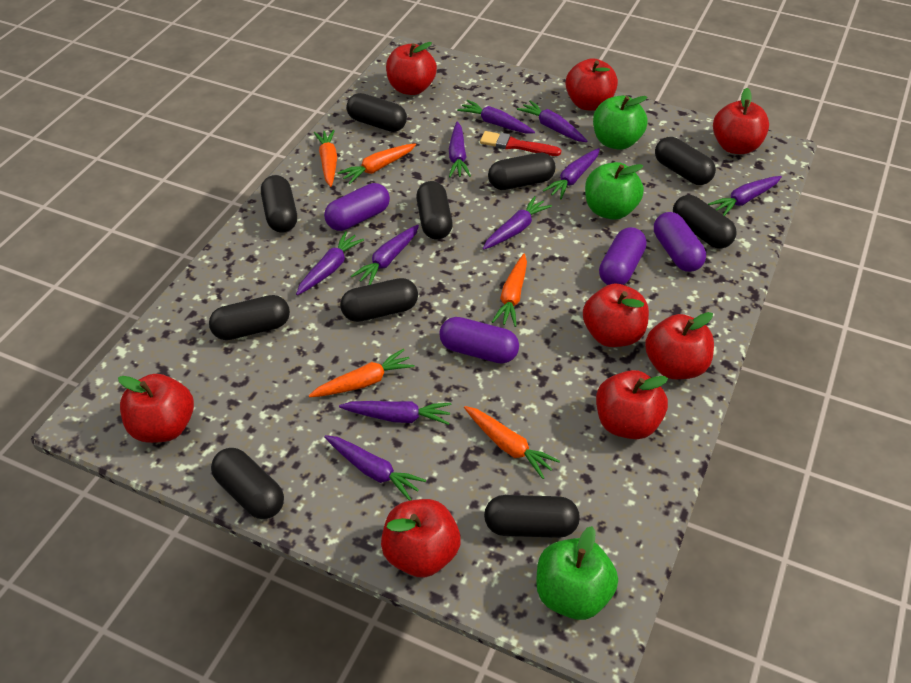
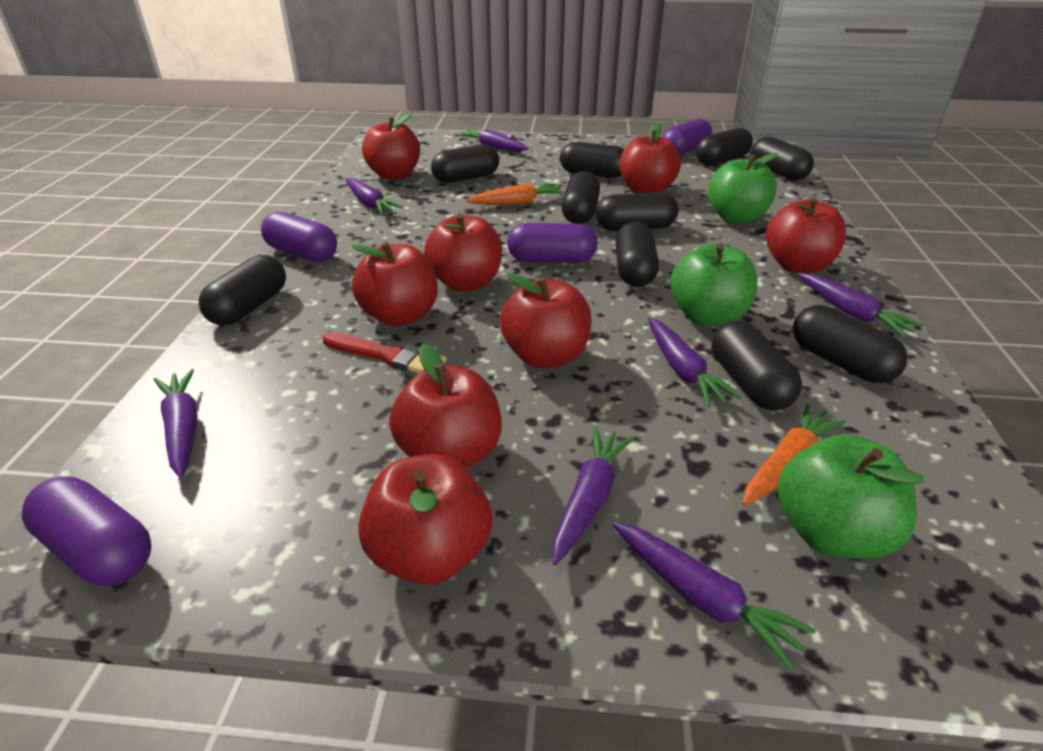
orange carrot: [309,349,414,397] [314,130,337,187] [338,143,416,184] [464,406,560,479] [492,254,527,327] = 5 -> [466,183,565,205] [743,403,846,506] = 2
purple carrot: [296,231,364,295] [324,435,426,501] [339,401,451,425] [351,225,419,285] [449,122,471,177] [457,100,535,133] [483,196,552,250] [517,100,587,142] [543,148,600,199] [708,176,782,216] = 10 -> [154,369,197,478] [345,178,403,214] [456,129,529,151] [552,426,634,565] [613,522,816,670] [648,318,741,407] [798,273,924,338] = 7

